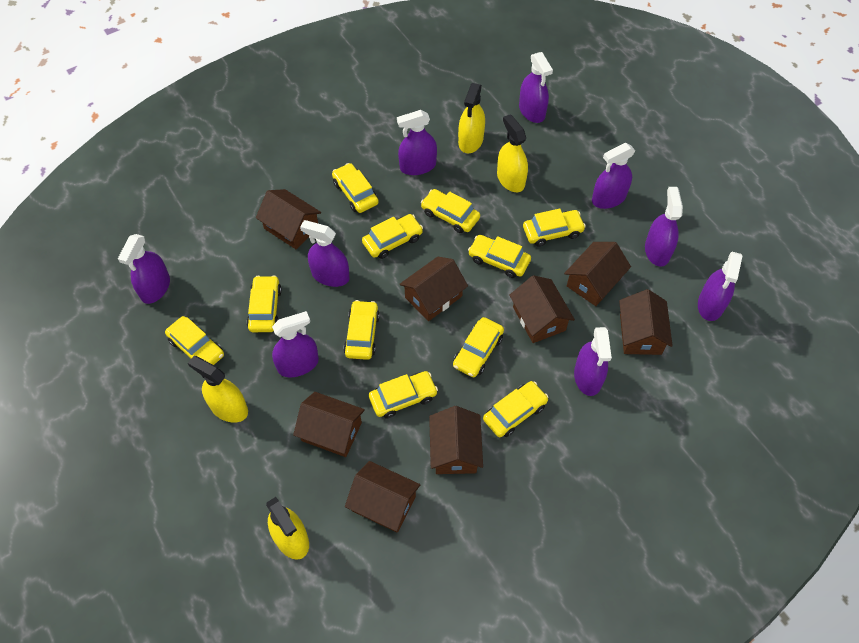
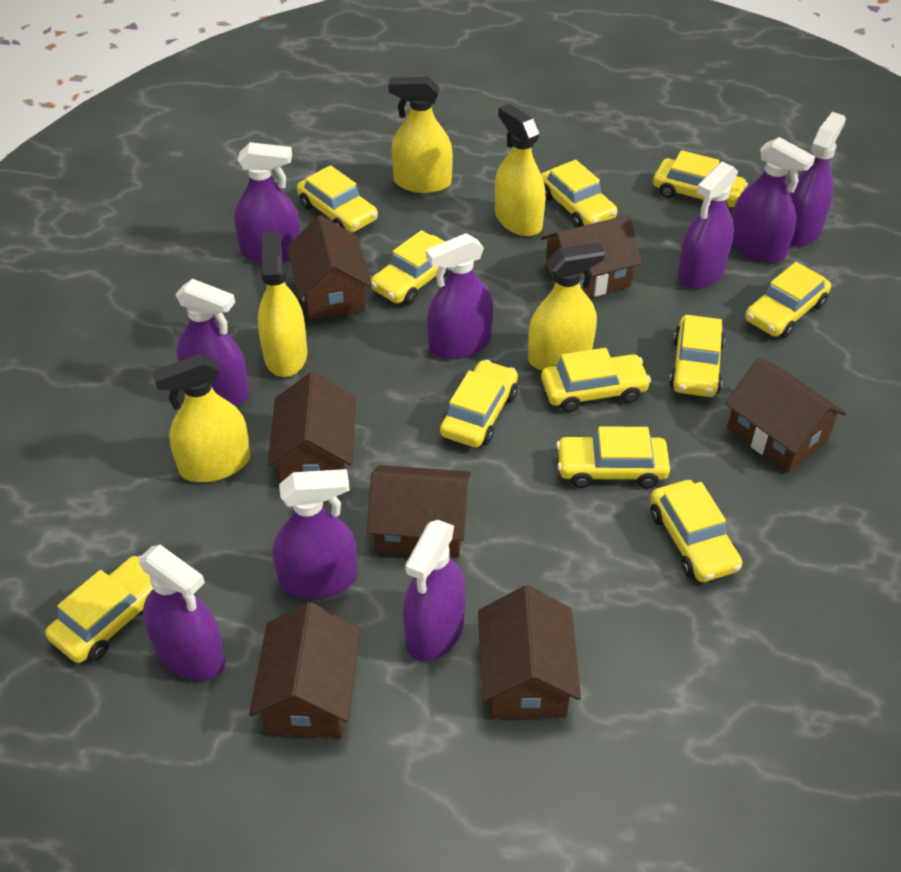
brown house: [256,189,321,250] [293,392,365,457] [345,461,420,533] [399,257,468,321] [429,406,483,474] [509,275,575,343] [564,242,631,306] [619,289,673,355] = 8 -> [249,602,361,738] [267,372,356,483] [287,215,372,320] [367,465,471,558] [478,585,581,719] [541,215,642,297] [725,358,846,472] = 7
yellow spray bottle: [188,356,248,423] [266,497,309,560] [458,83,485,153] [497,114,528,192] = 4 -> [152,354,250,482] [258,231,307,377] [388,77,453,193] [495,104,546,236] [528,243,605,370] = 5

